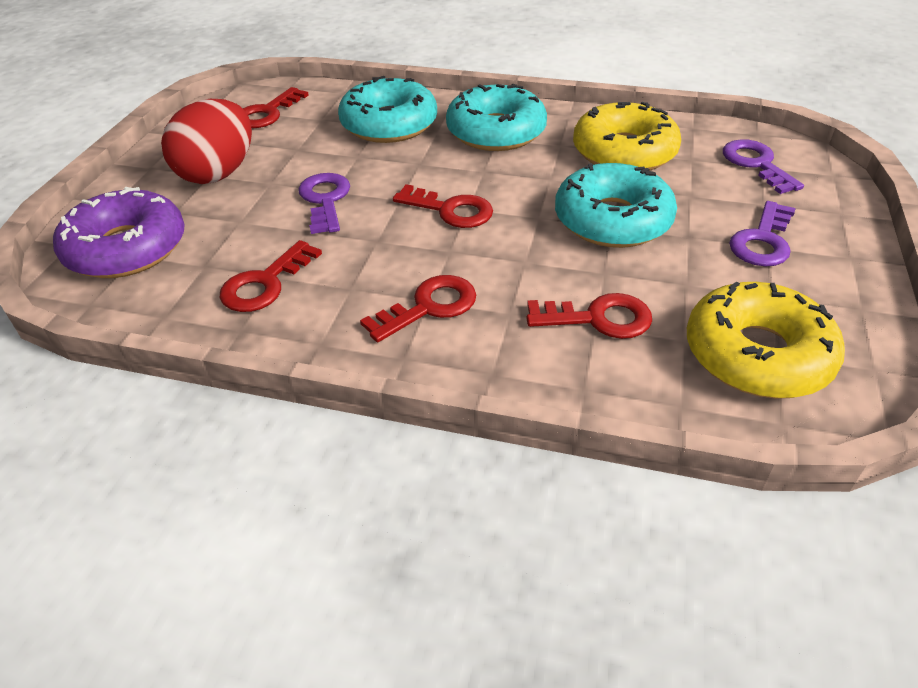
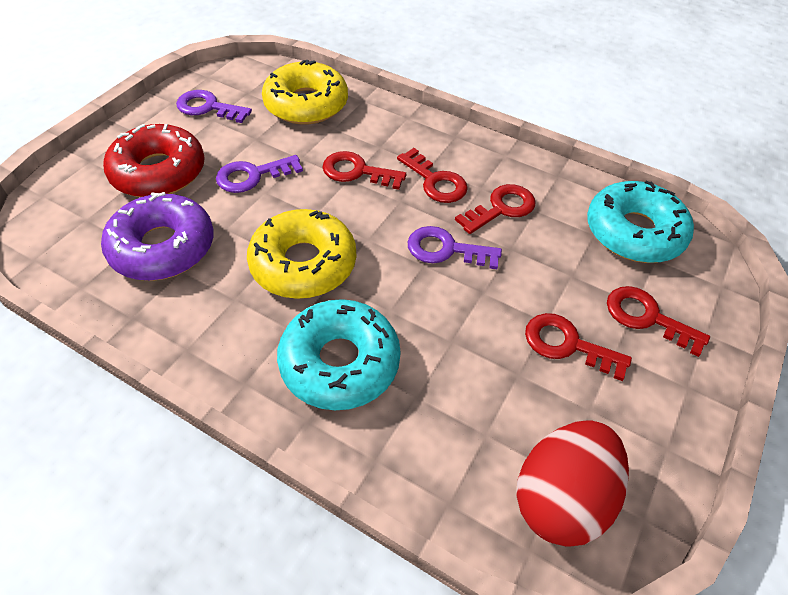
red donut: none = 0 -> [103,124,205,197] = 1
turquoise donut: [338,76,437,143] [446,83,547,151] [555,163,677,248] = 3 -> [277,299,401,410] [587,180,694,263] = 2

